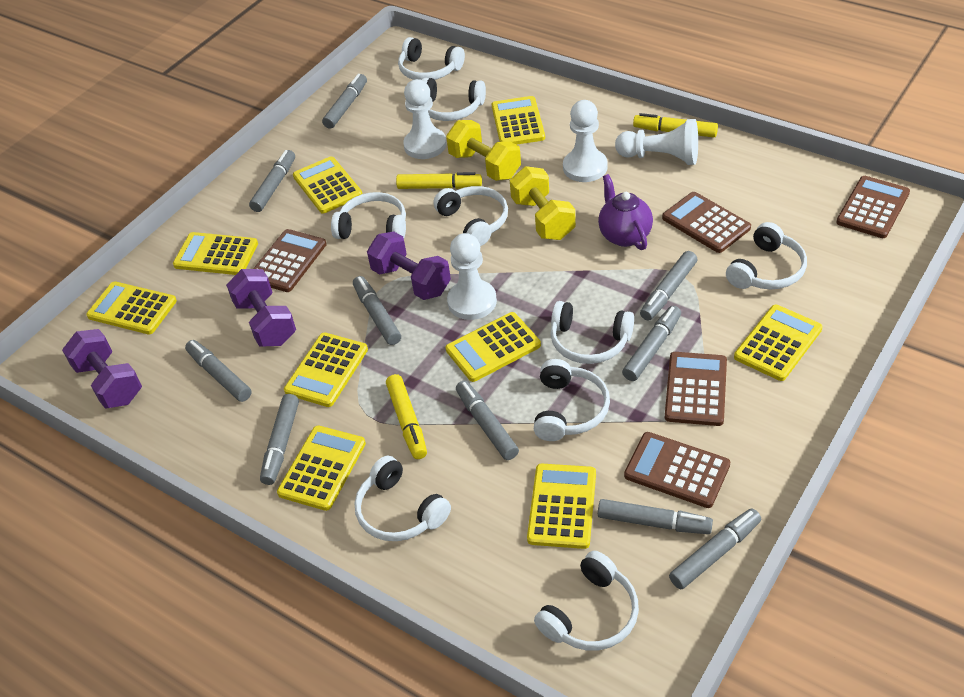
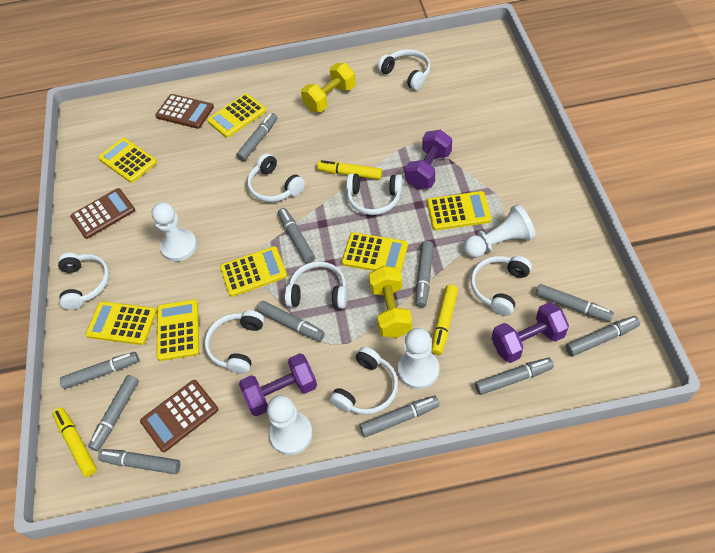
brown calculator: [253,229,327,292] [624,432,730,508] [662,192,751,253] [665,352,727,426] [836,176,910,238] = 5 -> [70,188,135,239] [140,380,218,452] [155,94,214,129] = 3
grey marker: [185,340,252,402] [249,150,295,212] [260,394,299,485] [322,74,367,129] [353,276,401,345] [456,381,519,460] [598,499,713,534] [622,306,681,381] [640,251,697,321] [669,508,761,589] = 10 -> [60,352,139,389] [88,375,139,451] [98,449,180,474] [236,113,278,161] [257,301,325,341] [278,208,315,263] [360,395,440,437] [416,241,434,307] [475,358,554,395] [536,284,614,322] [566,316,640,356] = 11
purple teapot: [598,174,653,250] = 1 -> none = 0
white headphones: [331,192,406,239] [355,455,451,541] [398,37,465,80] [422,78,486,121] [433,186,508,246] [534,359,610,441] [534,551,639,651] [550,301,634,364] [726,222,807,289] = 9 -> [58,253,110,310] [205,310,264,374] [247,153,305,202] [285,261,347,309] [330,347,398,415] [346,173,402,215] [377,49,430,90] [471,256,532,316] = 8
yellow calculator: [86,282,177,334] [173,232,258,275] [277,426,366,511] [284,332,368,407] [293,157,362,214] [445,312,541,382] [492,96,545,145] [527,464,596,549] [734,305,823,381] = 9 -> [86,301,157,345] [98,138,157,183] [156,299,199,361] [207,94,266,138] [220,246,287,297] [342,232,408,272] [427,191,491,230] = 7

